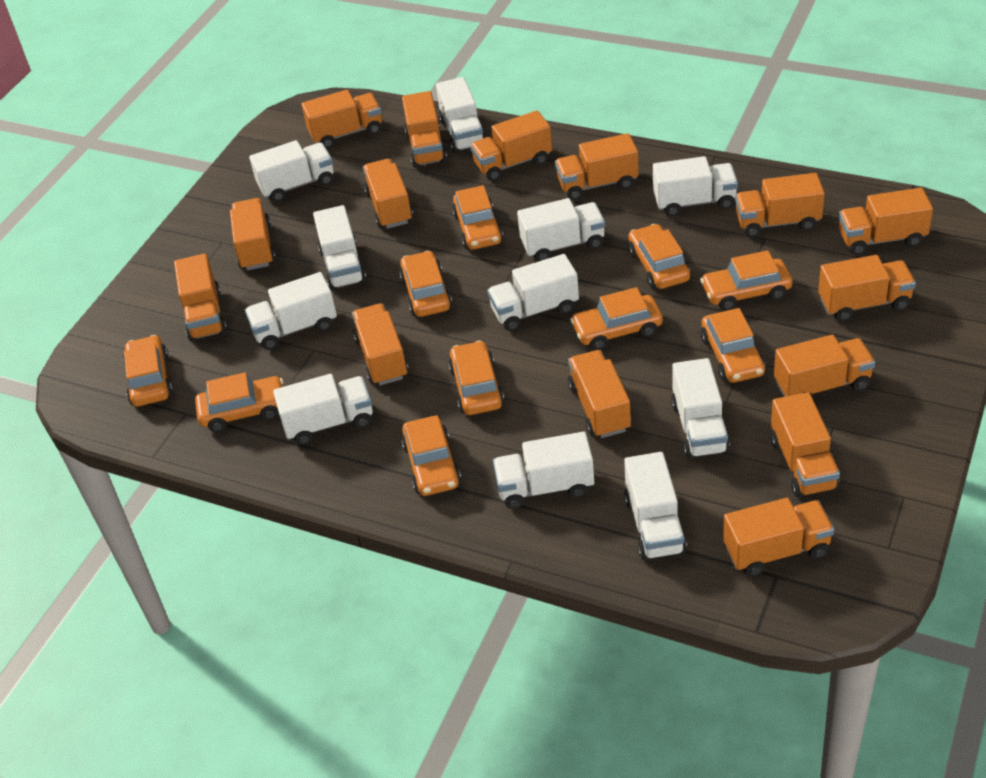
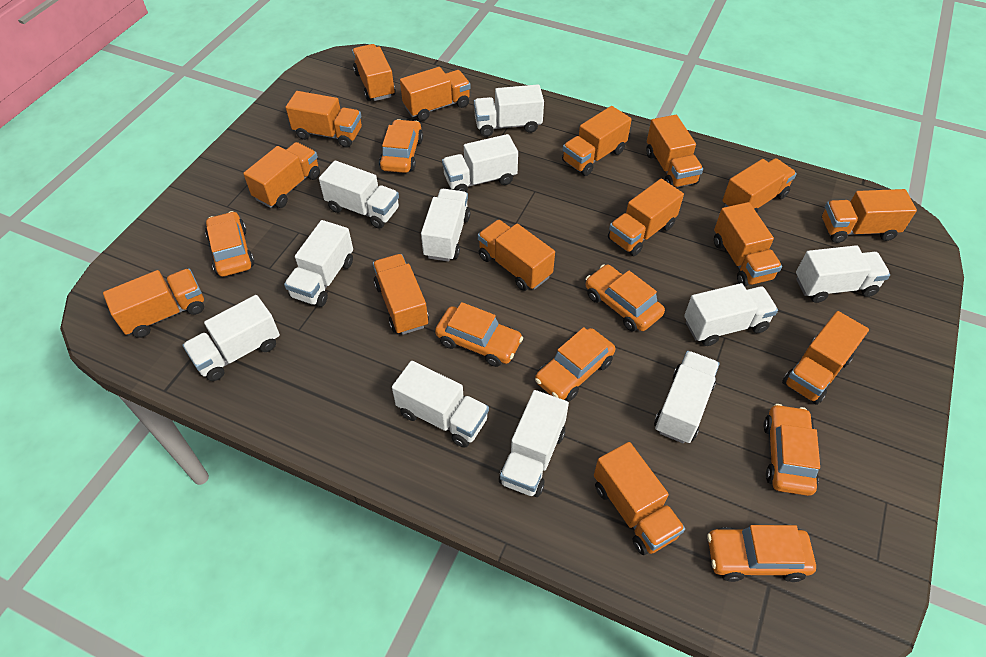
orange car: [123,335,173,407] [195,372,283,432] [399,251,452,317] [401,415,461,496] [448,341,504,415] [452,185,503,250] [570,287,663,350] [628,224,690,289] [700,250,792,310] [701,308,765,383] = 10 -> [205,211,254,277] [379,119,423,173] [435,302,523,367] [535,327,615,401] [585,264,665,332] [707,525,816,582] [763,404,820,496] = 7

